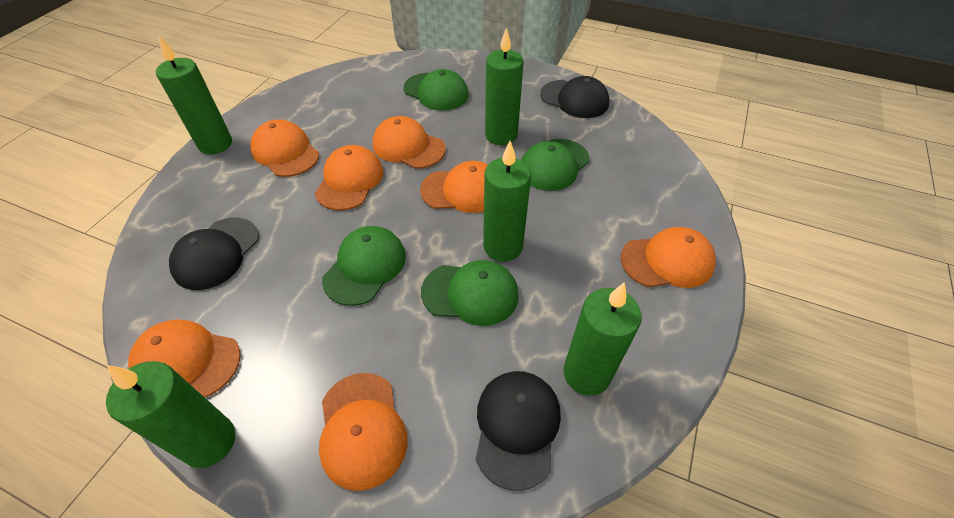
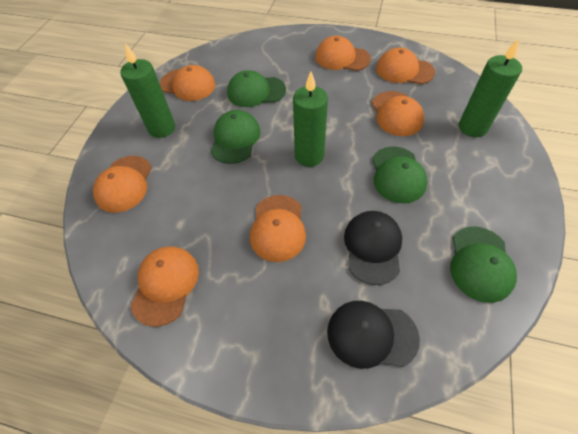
black cap: [169,218,259,290] [476,371,561,491] [540,76,609,118] = 3 -> [327,301,420,369] [344,211,402,285] = 2
green candle: [106,361,235,468] [156,37,232,154] [483,141,531,262] [485,27,524,145] [563,282,642,396] = 5 -> [120,44,175,138] [293,71,328,167] [459,38,522,137] = 3

